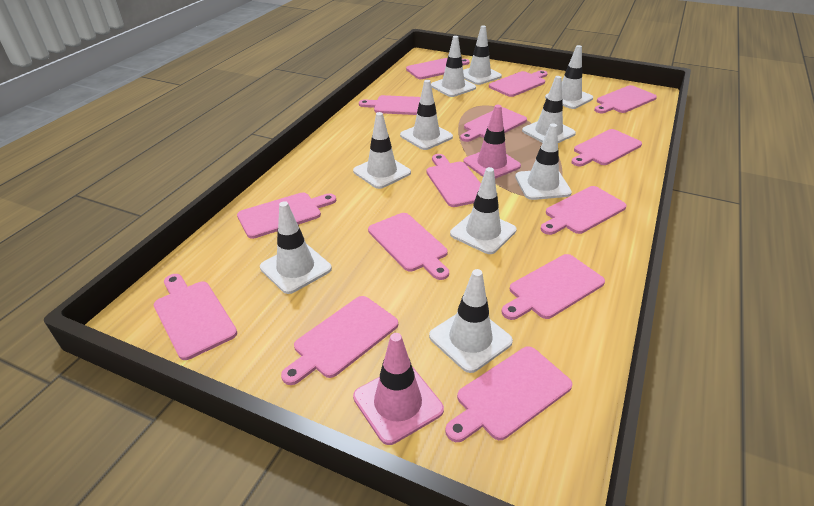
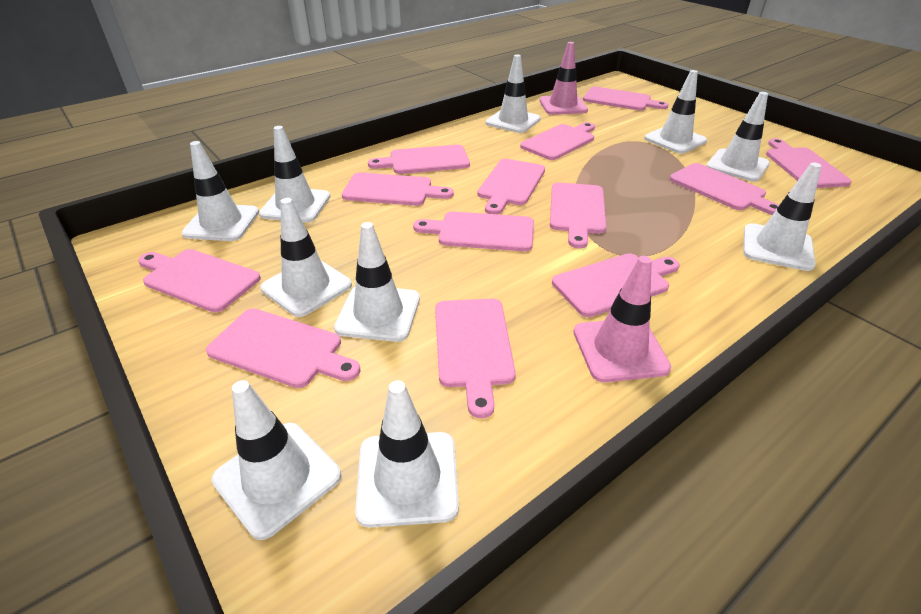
pink cutting board: [154,274,237,360] [237,192,336,239] [281,296,398,385] [359,95,421,115] [368,213,449,280] [406,58,469,79] [426,154,481,207] [445,347,572,442] [460,107,527,142] [489,70,548,97] [502,254,605,320] [541,186,627,235] [571,129,642,166] [594,85,657,113] = 14 -> [138,249,261,313] [206,309,361,388] [342,172,454,206] [368,145,470,174] [413,211,534,252] [435,299,516,419] [477,159,545,214] [520,122,595,160] [550,183,607,249] [552,253,680,317] [583,87,668,111] [669,163,779,215] [766,138,852,188] = 13

